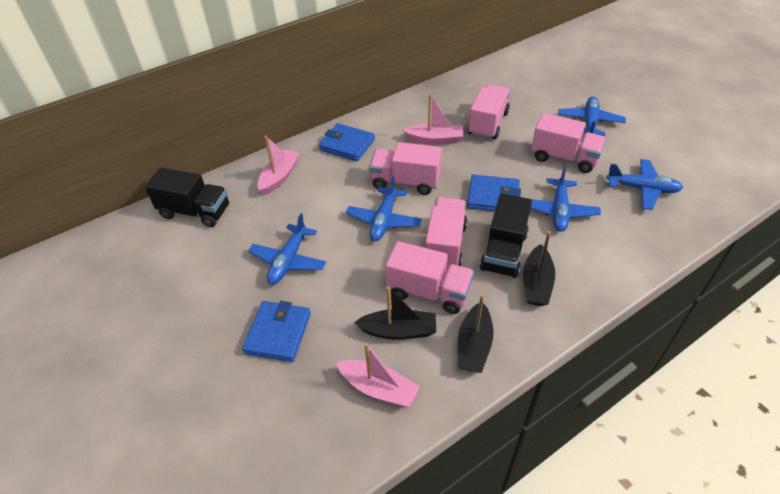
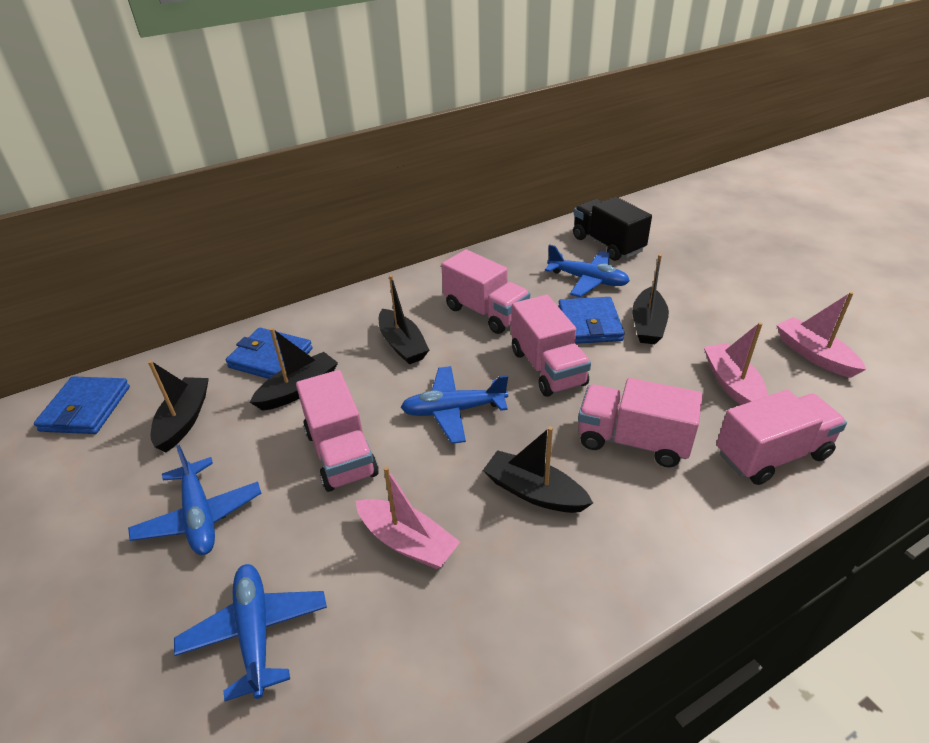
black boat: [354,287,436,340] [458,294,493,373] [523,231,555,306] = 3 -> [148,360,209,453] [250,328,338,411] [379,275,429,364] [483,426,593,513] [632,254,669,344] = 5
black truck: [145,168,229,227] [480,193,532,278] = 2 -> [573,197,652,261] = 1
blue plane: [248,213,326,284] [346,176,422,241] [531,166,601,232] [558,96,626,136] [606,159,683,210] = 5 -> [128,445,261,555] [174,564,327,701] [401,366,508,444] [545,244,630,297] = 4

